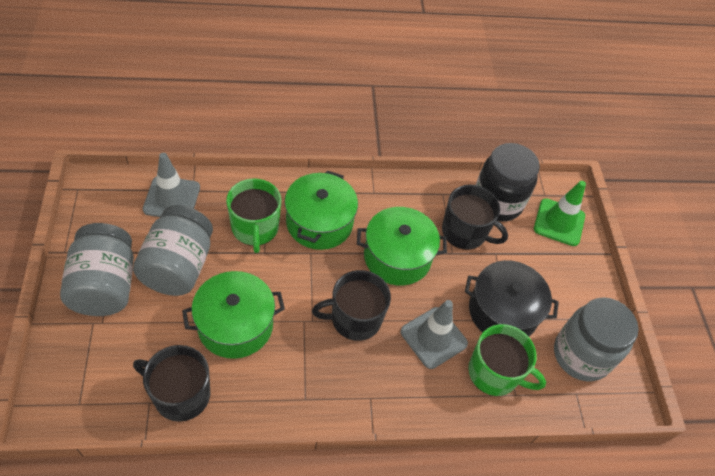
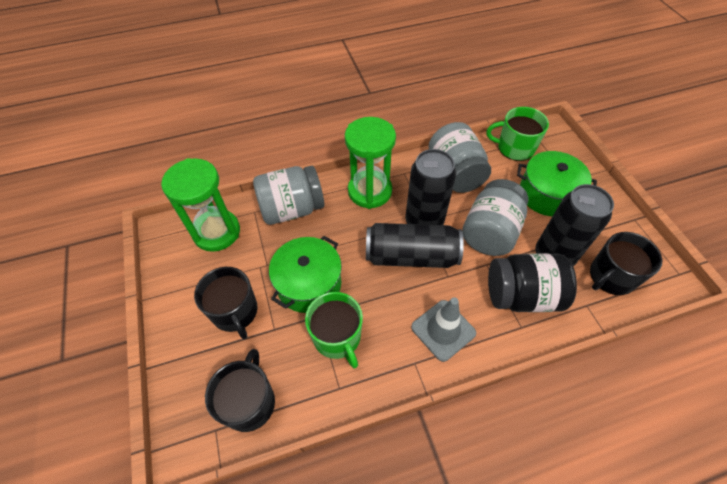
black can: none = 0 -> [366,223,464,268] [405,149,456,225] [535,184,614,266] = 3
black pot: [465,260,559,336] = 1 -> none = 0
green hourglass: none = 0 -> [161,158,240,252] [345,117,396,209] = 2
green pot: [182,271,285,359] [285,171,358,250] [357,207,447,286] = 3 -> [269,236,342,313] [517,151,597,216] = 2
green traffic cone: [534,181,586,246] = 1 -> none = 0
grey traffic cone: [143,153,200,217] [401,300,468,369] = 2 -> [411,297,476,362] = 1

